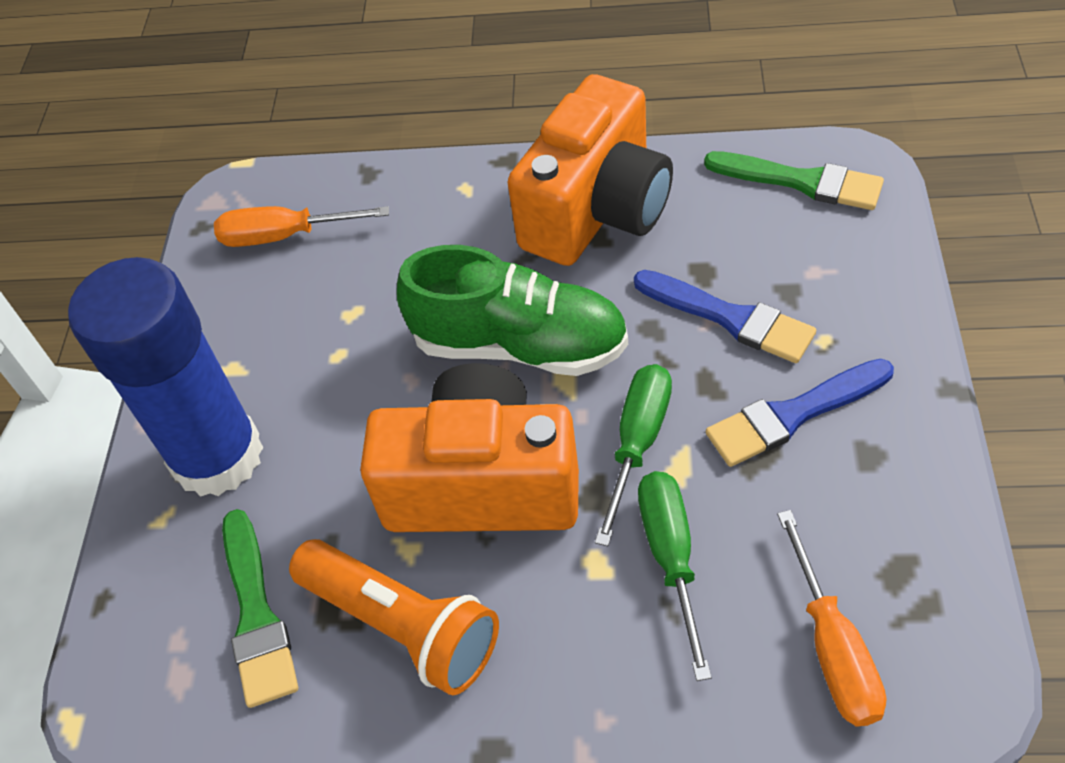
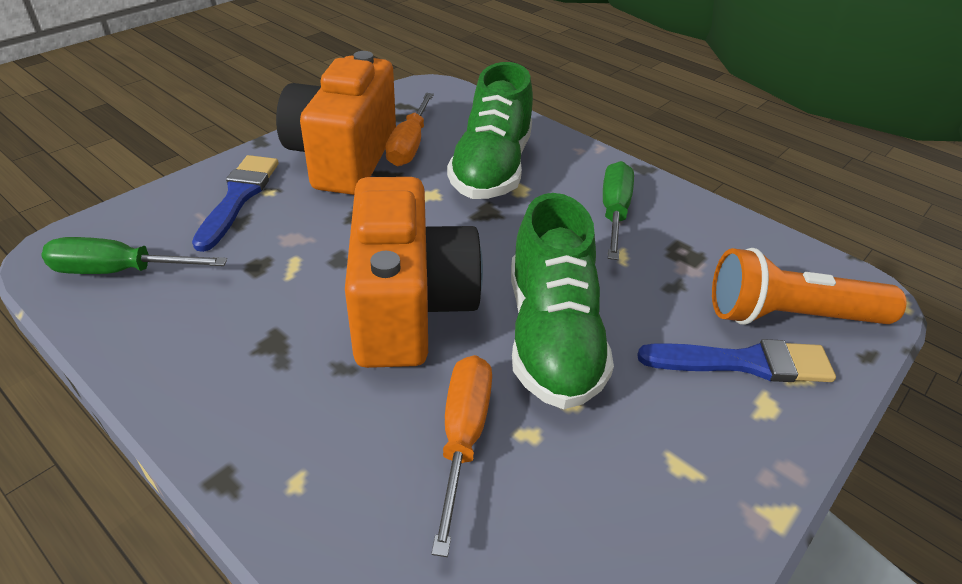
blue glue stick: [68,257,264,497] = 1 -> none = 0
green brush: [222,509,298,708] [704,151,884,210] = 2 -> none = 0
green shoe: [397,245,628,376] = 1 -> [447,62,533,199] [511,193,614,409] = 2

